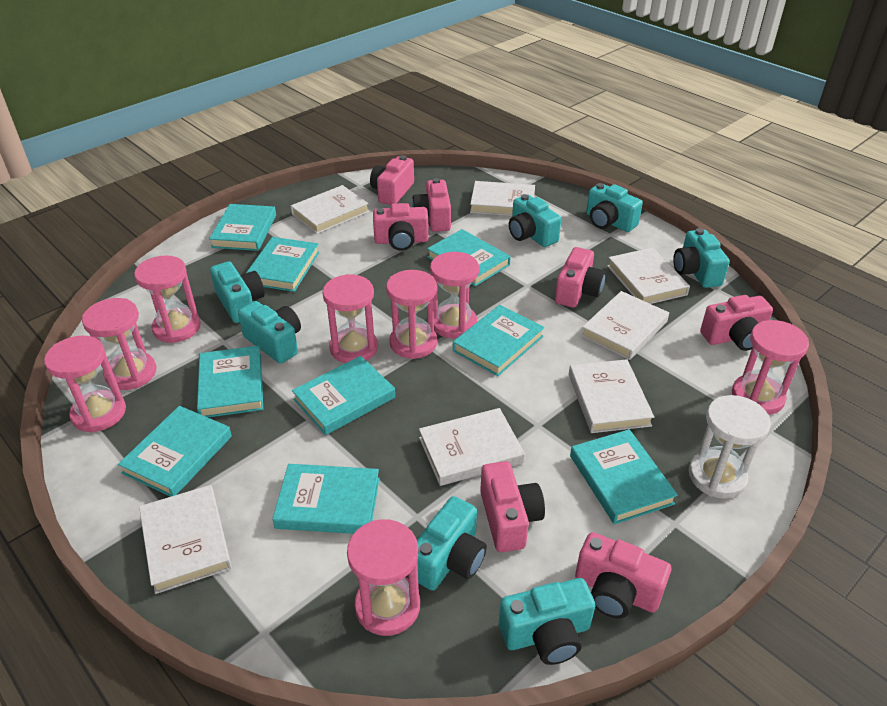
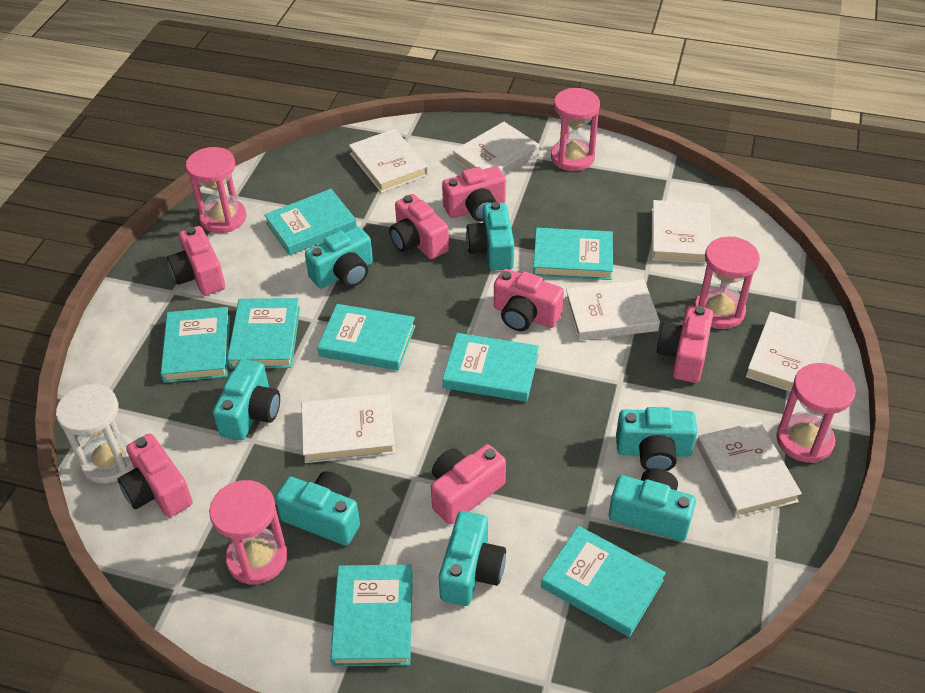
pink hourglass: [44,335,126,433] [82,298,156,390] [134,255,201,343] [322,274,378,363] [347,519,420,636] [386,270,437,359] [430,252,479,338] [732,320,809,415] = 8 -> [186,147,246,233] [209,480,288,585] [551,88,600,171] [694,237,760,329] [776,363,856,463] = 5
turquoise book: [118,406,232,497] [197,346,263,418] [209,204,276,251] [246,237,319,292] [272,464,380,534] [292,356,395,435] [427,229,511,286] [453,305,545,376] [570,429,678,524] = 9 -> [161,307,230,383] [227,298,300,369] [264,189,357,255] [317,304,415,371] [330,565,413,666] [442,333,539,402] [533,228,613,280] [541,526,666,637] = 8

